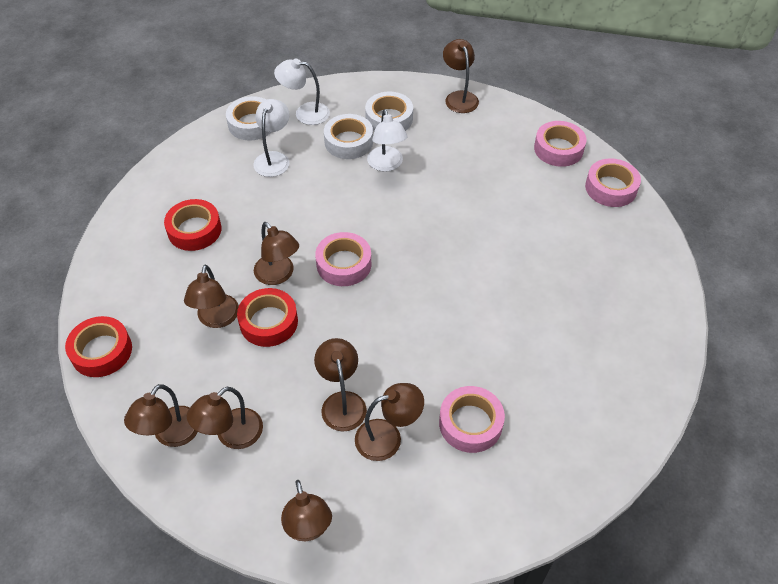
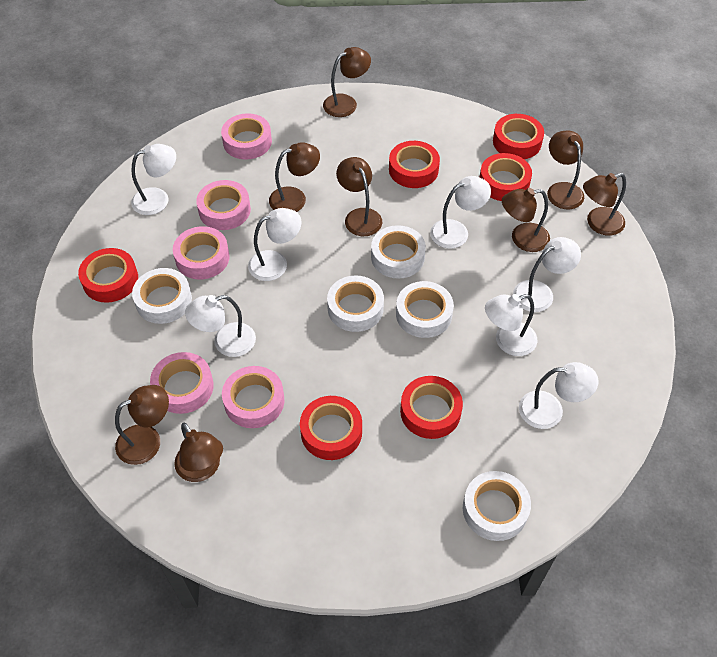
pink tape: [315,232,371,286] [439,386,505,453] [534,121,586,167] [585,158,641,207] = 4 -> [150,352,214,414] [173,226,230,280] [196,180,251,230] [221,113,272,160] [222,366,284,428] = 5
red tape: [65,316,132,377] [164,199,222,251] [237,288,298,347] = 3 -> [78,248,138,303] [300,396,362,460] [389,141,440,188] [400,376,463,439] [480,153,532,201] [493,114,544,159] = 6
white lamp: [253,99,289,177] [274,58,330,125] [367,109,408,172] = 3 -> [131,144,176,215] [185,295,256,357] [248,208,302,281] [430,176,491,249] [485,294,537,356] [513,237,581,312] [519,362,598,429] = 7
white tape: [226,96,272,141] [324,114,373,159] [365,92,413,131] = 3 -> [132,268,192,324] [327,275,384,332] [371,225,426,279] [396,281,454,338] [463,471,531,541] = 5

